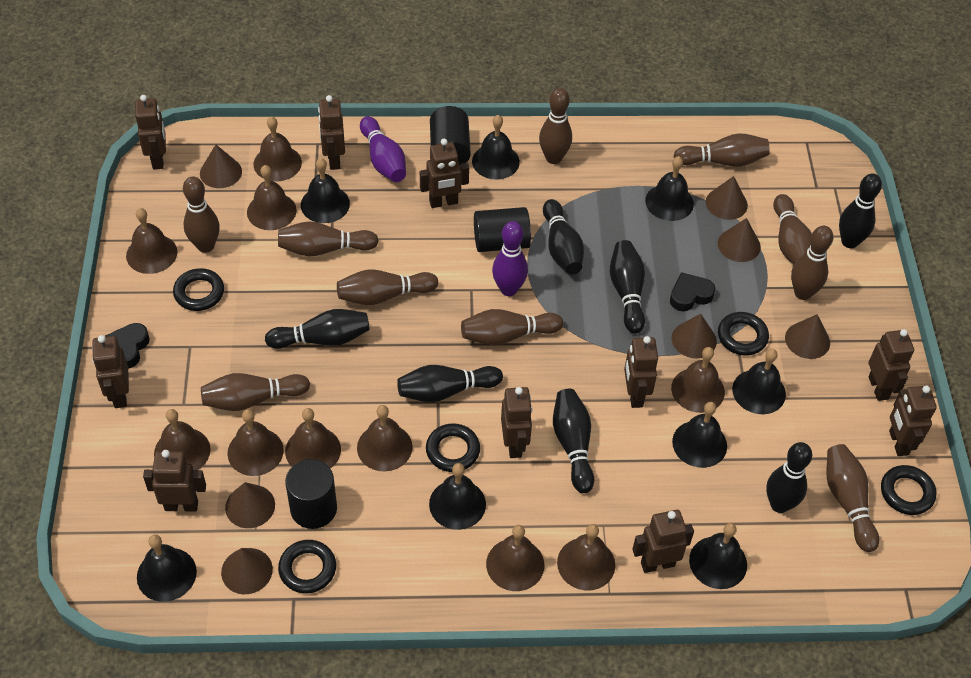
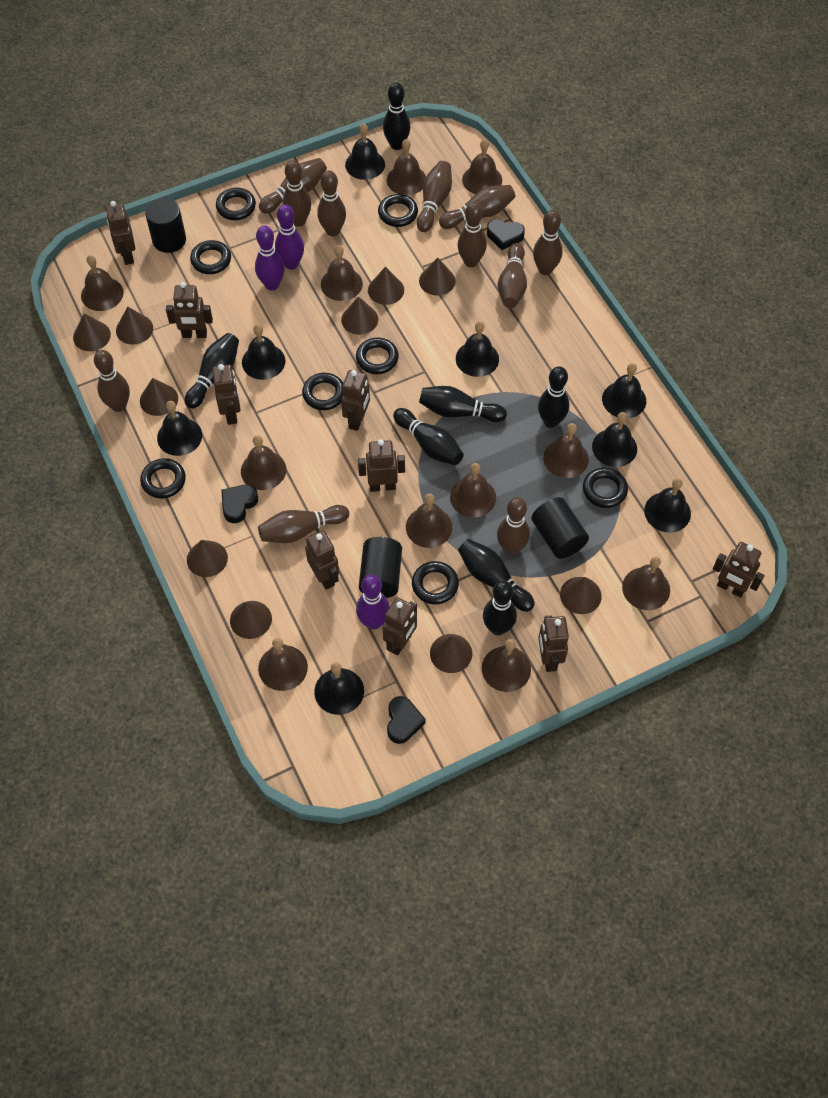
black heart: [105,323,150,368] [670,272,715,311] = 2 -> [222,484,258,523] [387,696,426,744] [487,219,525,250] = 3
black ring: [173,268,224,311] [278,540,336,593] [426,423,480,472] [718,312,769,356] [881,465,936,515] = 5 -> [140,458,186,498] [190,240,231,274] [216,188,256,220] [302,373,343,410] [356,337,399,374] [378,194,418,227] [412,561,459,604] [583,468,628,508] = 8
brown bell: [126,208,178,274] [154,409,210,470] [227,409,284,476] [247,165,297,230] [253,116,302,181] [285,408,341,468] [357,405,413,472] [486,525,544,591] [557,524,615,591] [671,347,725,413] = 10 -> [81,255,124,311] [241,435,286,490] [258,638,308,691] [321,245,363,301] [387,139,426,195] [406,493,452,548] [450,463,496,518] [462,139,502,194] [482,639,531,692] [543,423,589,478] [622,557,670,610] = 11
brown bowling pin: [183,176,220,253] [201,373,310,411] [278,221,379,256] [337,270,438,305] [461,309,563,345] [539,88,572,164] [674,133,770,167] [773,194,812,265] [791,226,833,300] [827,444,879,552] = 10 -> [94,350,130,412] [258,505,349,543] [259,158,327,213] [283,160,311,227] [317,170,346,236] [417,161,452,232] [439,185,515,229] [457,202,487,267] [497,497,530,555] [498,243,527,308] [533,210,563,275] = 11
brown cone: [200,145,242,188] [221,548,273,594] [225,482,275,528] [672,314,717,358] [706,176,748,220] [718,218,761,262] [785,314,830,359] = 7 -> [73,314,111,351] [116,307,153,345] [140,378,178,416] [187,540,228,577] [230,601,272,639] [341,297,378,335] [368,267,404,305] [419,258,456,296] [430,634,472,673] [560,577,602,614] = 10
brown robot: [92,335,129,408] [135,95,166,170] [143,450,206,512] [318,95,345,170] [420,139,469,208] [501,387,532,458] [624,336,658,408] [632,510,694,573] [868,329,914,401] [889,386,937,456] = 10 -> [106,201,135,265] [166,282,213,338] [212,364,241,425] [305,530,339,590] [341,370,370,431] [358,439,405,492] [383,597,417,655] [538,615,569,672] [713,542,765,598] = 9
purple bowling pin: [360,116,406,182] [492,221,528,296] = 2 -> [255,225,285,290] [275,204,304,270] [356,574,390,630] = 3

